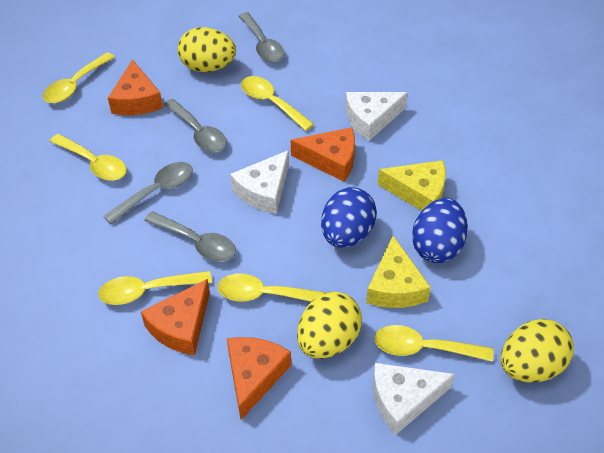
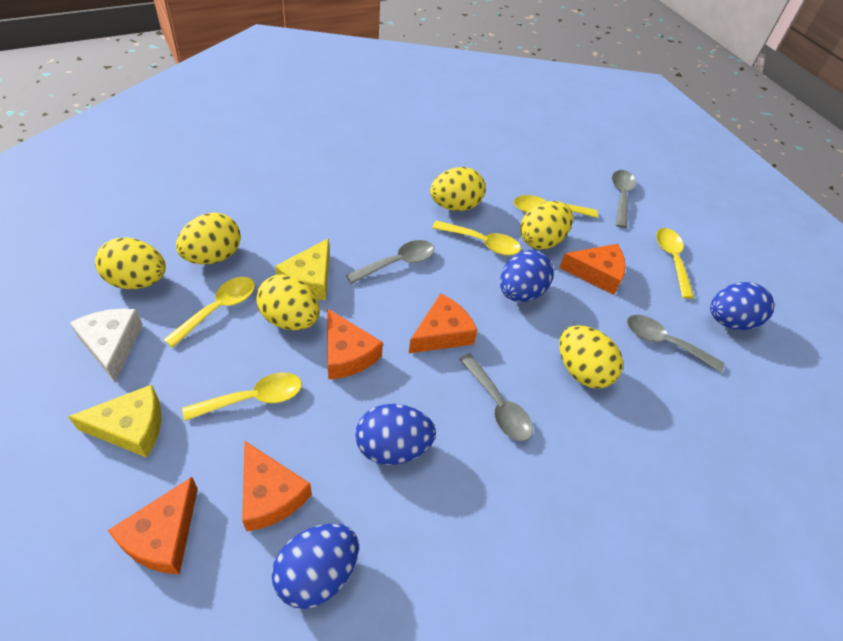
blue egg: [321,187,377,248] [412,198,468,263] = 2 -> [272,523,359,609] [355,404,436,465] [500,250,554,302] [710,282,774,330] = 4
orange cheese: [108,59,163,115] [141,279,210,355] [227,337,291,420] [291,127,355,182] = 4 -> [108,477,198,574] [242,441,312,532] [327,308,383,379] [409,294,478,353] [559,244,626,295] = 5
white cheese: [230,150,289,214] [345,92,408,141] [373,363,455,435] = 3 -> [70,309,143,382] = 1
yellow egg: [178,27,236,72] [297,292,362,359] [501,319,574,383] = 3 -> [95,237,166,289] [176,212,241,264] [256,274,320,330] [430,167,485,211] [520,201,573,249] [559,325,623,389] = 6
yellow spoon: [43,52,115,103] [50,134,127,181] [98,271,212,305] [218,274,326,302] [241,76,314,131] [374,325,493,362] = 6 -> [164,277,255,348] [182,372,302,421] [432,221,521,255] [514,195,598,218] [656,228,694,299] = 5

